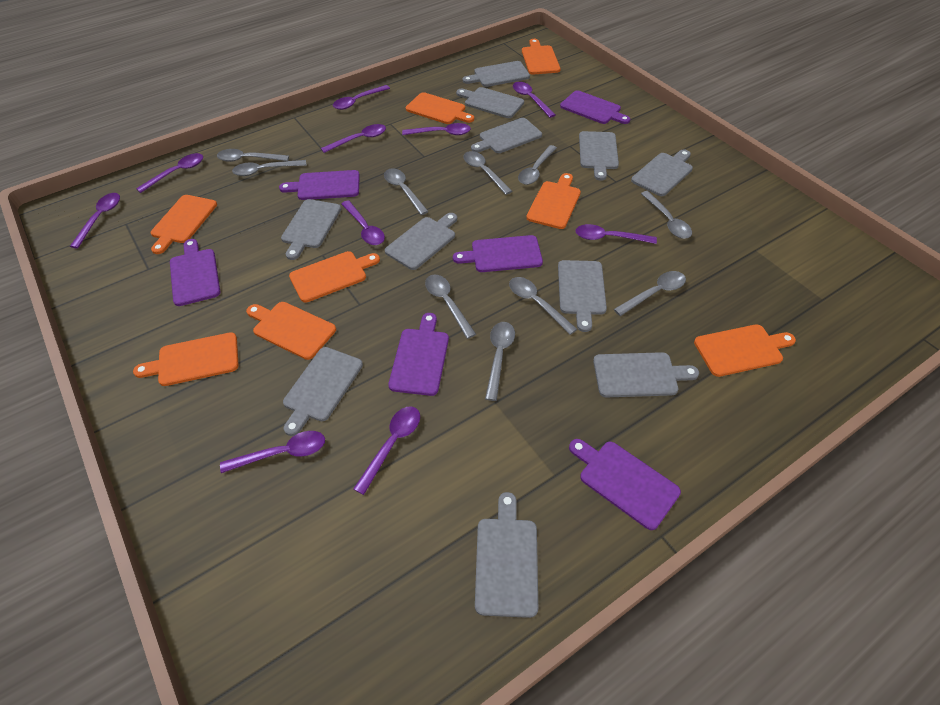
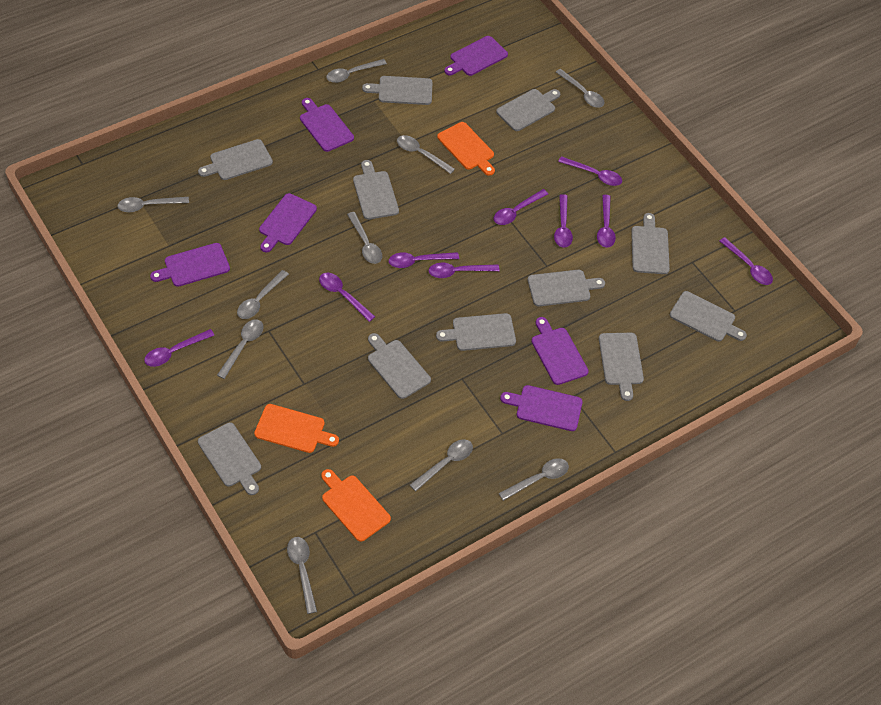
orange cutting board: [133,332,238,386] [151,195,217,254] [246,302,336,360] [289,251,380,303] [406,92,474,124] [522,39,561,75] [526,173,581,229] [694,324,796,377] = 8 -> [254,404,339,453] [321,469,391,542] [437,122,495,176] = 3
purple spoon: [70,193,120,249] [136,153,203,193] [220,431,325,473] [321,124,386,153] [333,85,390,110] [342,200,385,245] [353,406,420,495] [402,123,471,135] [513,82,555,118] [575,224,657,244] = 10 -> [144,329,214,367] [319,273,375,322] [389,252,459,268] [429,263,499,278] [494,189,548,225] [554,194,573,248] [558,156,622,186] [597,195,616,248] [720,237,773,285] = 9

